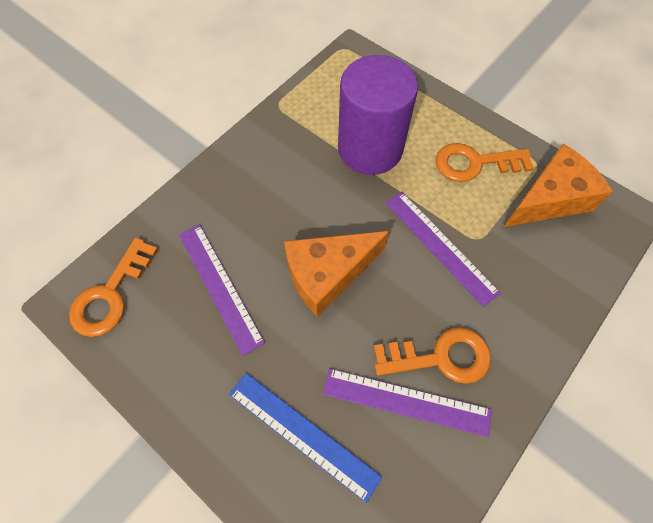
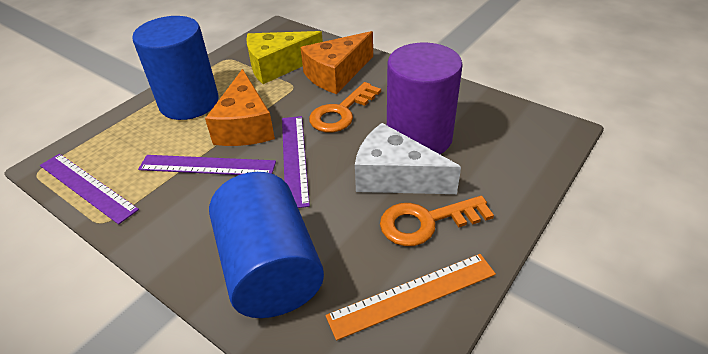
blue cylinder: none = 0 -> [132,16,218,120] [209,172,324,318] = 2
blue ruler: [229,373,382,503] = 1 -> none = 0
orange key: [69,238,158,337] [374,327,491,384] [435,143,534,182] = 3 -> [309,82,381,132] [380,196,494,246] = 2
orange ruler: none = 0 -> [325,254,496,341] = 1
white cheese: none = 0 -> [355,123,461,194] = 1
yellow cheese: none = 0 -> [246,31,323,84] = 1

